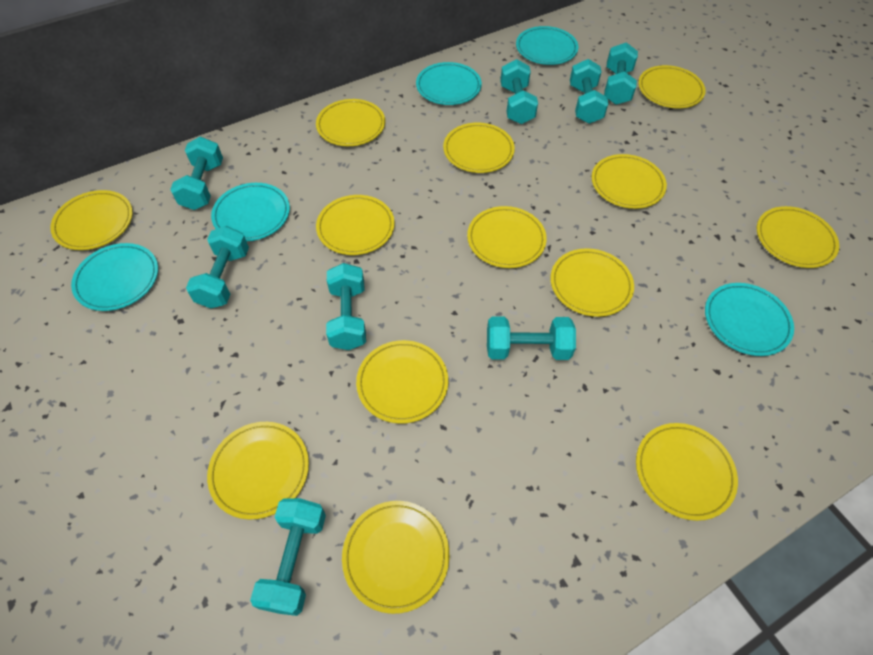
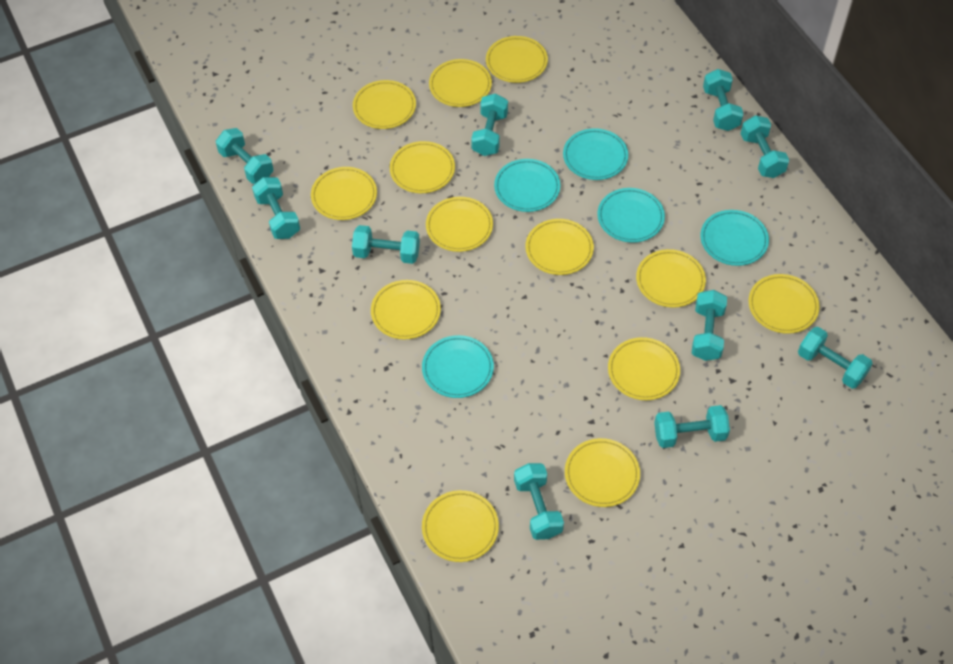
turquoise dumbbell: [170,137,223,210] [186,226,249,308] [250,498,326,616] [326,263,366,350] [487,316,576,360] [500,59,538,124] [570,59,609,124] [604,42,638,105] = 8 -> [216,128,274,184] [252,177,300,239] [352,225,420,264] [471,93,508,156] [514,463,564,540] [654,405,730,448] [692,290,727,361] [703,69,743,131] [741,115,789,178] [798,327,873,389] = 10

